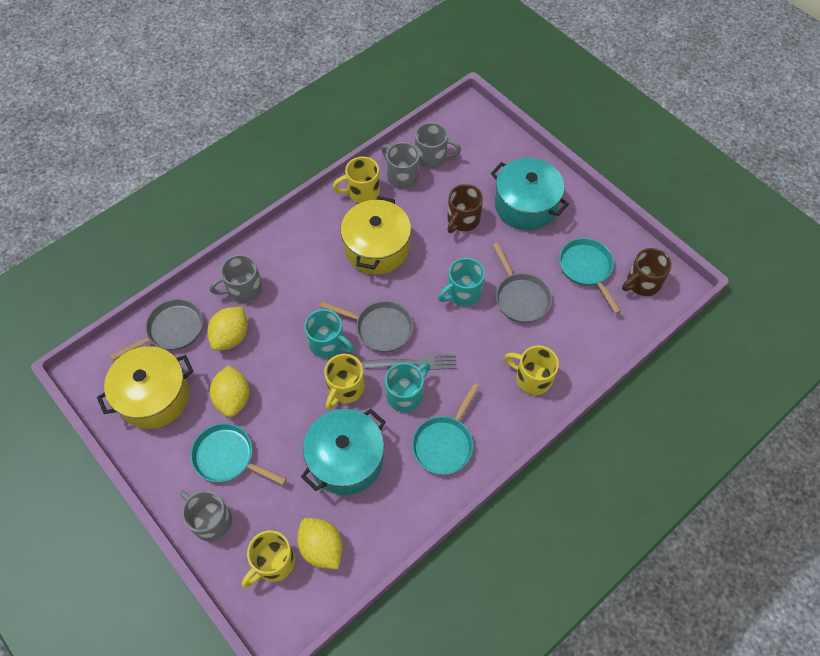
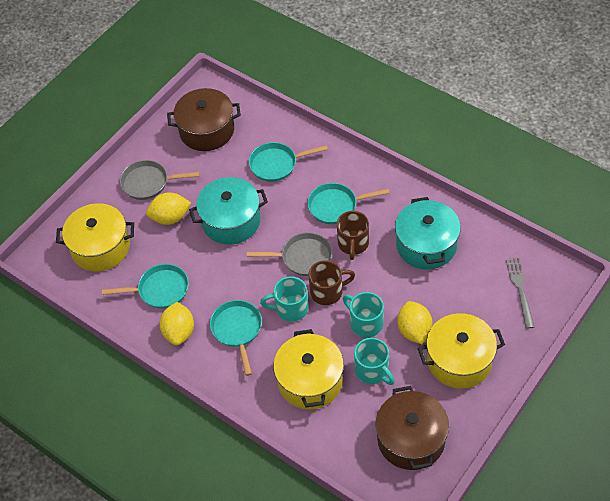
brown pot: none = 0 -> [167,88,241,151] [375,386,449,470] = 2
grey mug: [180,490,232,542] [210,254,262,303] [381,142,420,189] [415,122,461,168] = 4 -> none = 0
grey pan: [110,299,203,361] [320,301,413,352] [493,242,552,323] = 3 -> [120,160,200,200] [247,232,332,276] = 2
turquoise pan: [190,423,287,485] [412,383,479,475] [559,238,621,314] = 3 -> [102,264,189,309] [210,300,262,376] [249,142,328,182] [307,183,390,224] = 4
yellow mug: [242,530,295,588] [324,354,365,410] [333,157,380,203] [504,345,559,395] = 4 -> none = 0
yellow pot: [97,346,193,429] [341,196,411,275] = 2 -> [56,203,134,271] [273,329,344,410] [418,313,505,389] = 3

